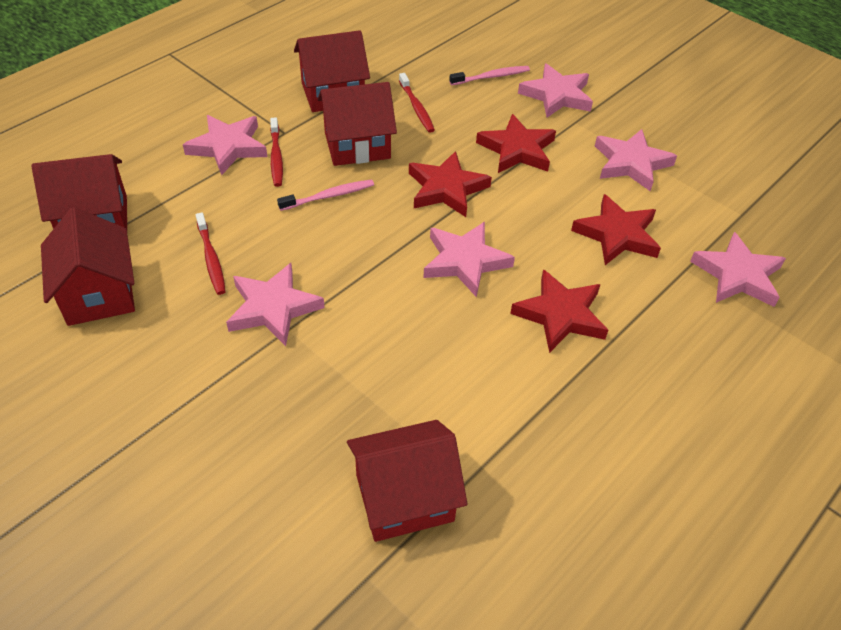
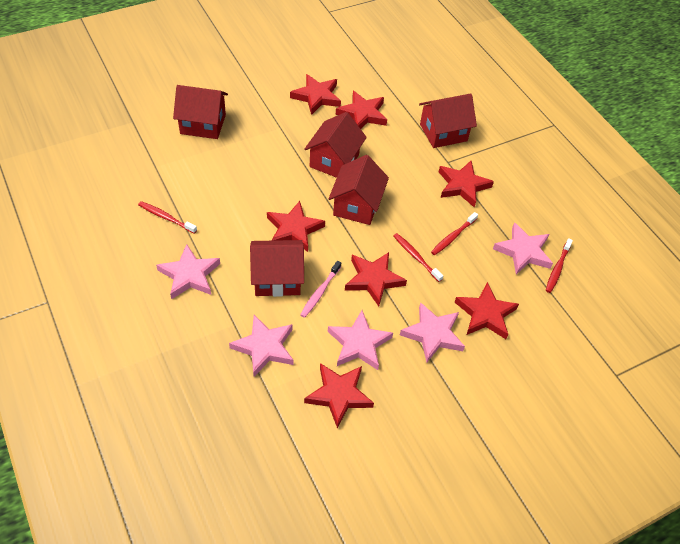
pink star: [183,115,267,175] [226,263,325,346] [423,222,515,297] [518,64,593,117] [595,129,677,191] [690,232,786,307] = 6 -> [156,244,220,299] [229,315,294,377] [328,311,393,370] [400,302,465,363] [493,222,553,275] = 5
pink toothbrush: [277,179,374,211] [449,66,530,85] = 2 -> [300,261,341,318] = 1
red star: [409,151,492,217] [476,114,556,173] [510,269,608,353] [571,194,661,265] = 4 -> [267,201,325,252] [290,74,341,115] [304,363,374,429] [336,91,387,129] [345,252,407,306] [439,161,494,207] [455,282,519,339] = 7
red toothbrush: [196,213,226,295] [270,117,283,187] [399,73,435,133] = 3 -> [138,201,197,234] [394,233,443,282] [431,212,478,255] [546,238,573,293] = 4

